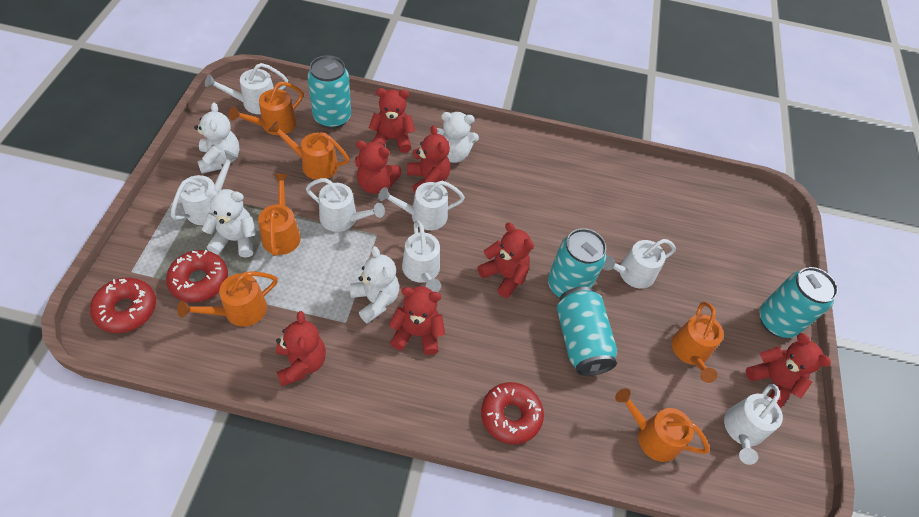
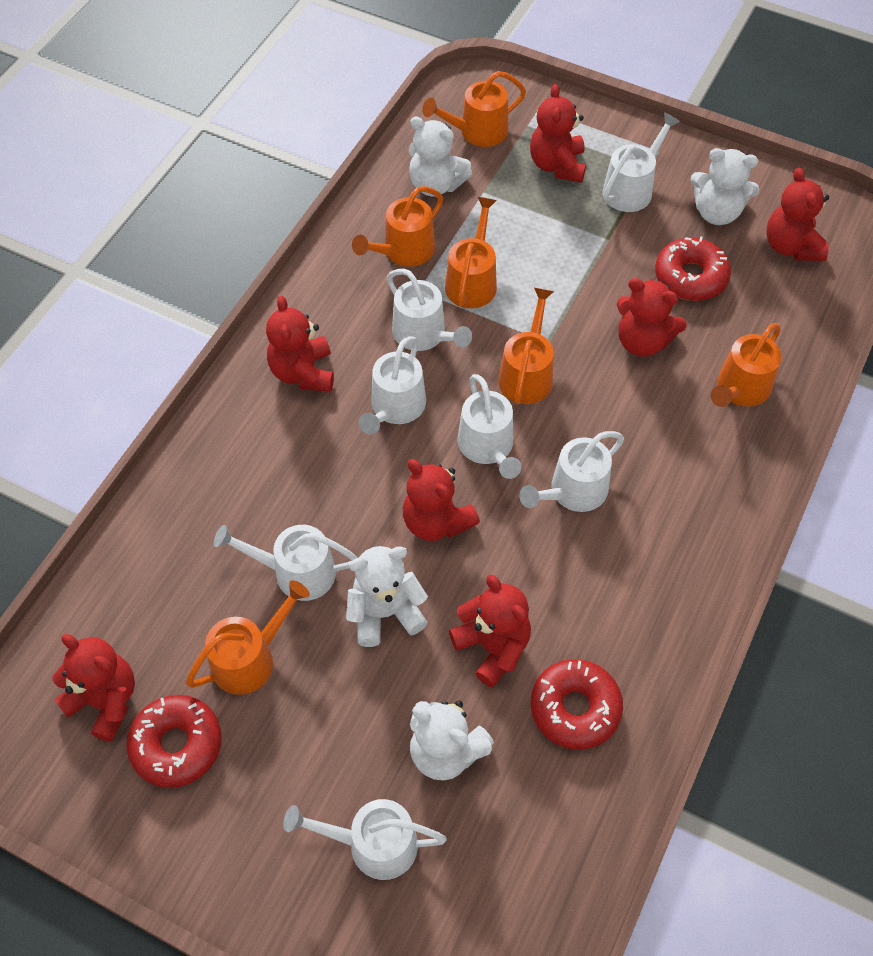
turquoise can: [307,55,351,129] [548,228,607,298] [557,287,617,376] [760,267,838,338] = 4 -> none = 0

